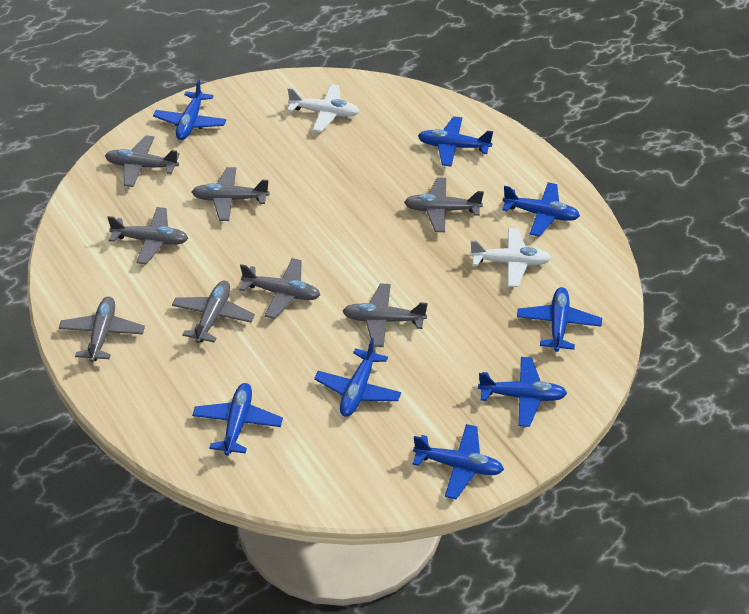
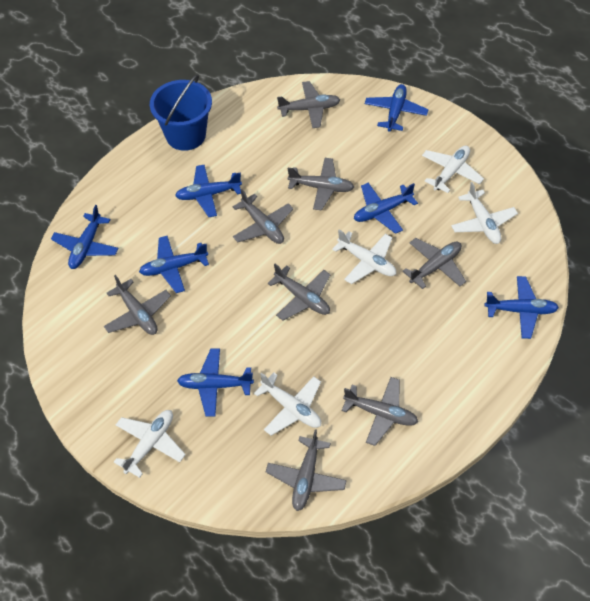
blue bucket: none = 0 -> [150,74,212,151] = 1
blue plane: [153,79,226,140] [192,383,283,456] [314,338,401,417] [413,424,504,499] [418,116,493,167] [478,357,567,427] [502,182,580,237] [517,287,602,352] = 8 -> [51,205,119,269] [139,236,209,293] [175,165,242,217] [177,348,254,417] [354,183,418,234] [365,84,429,132] [484,276,559,339] = 7
white plane: [287,84,359,132] [470,228,551,287] = 2 -> [114,410,186,478] [254,372,321,436] [332,229,396,284] [422,146,484,193] [451,182,518,244] = 5

